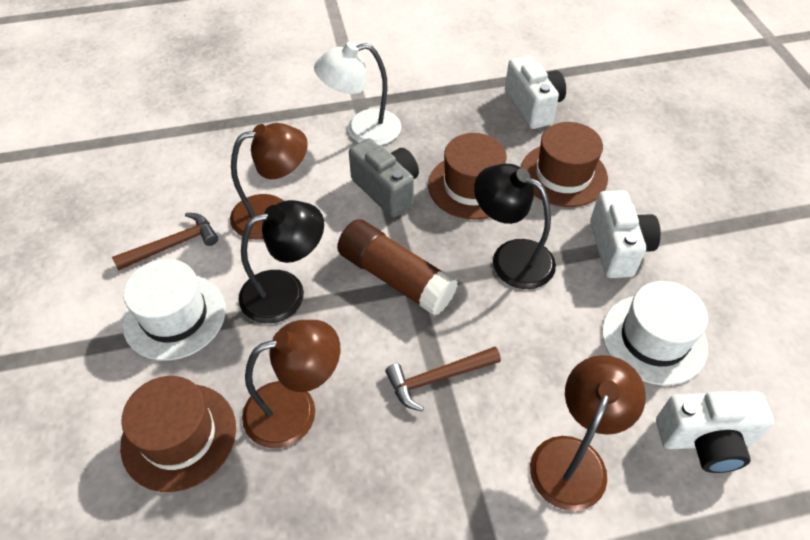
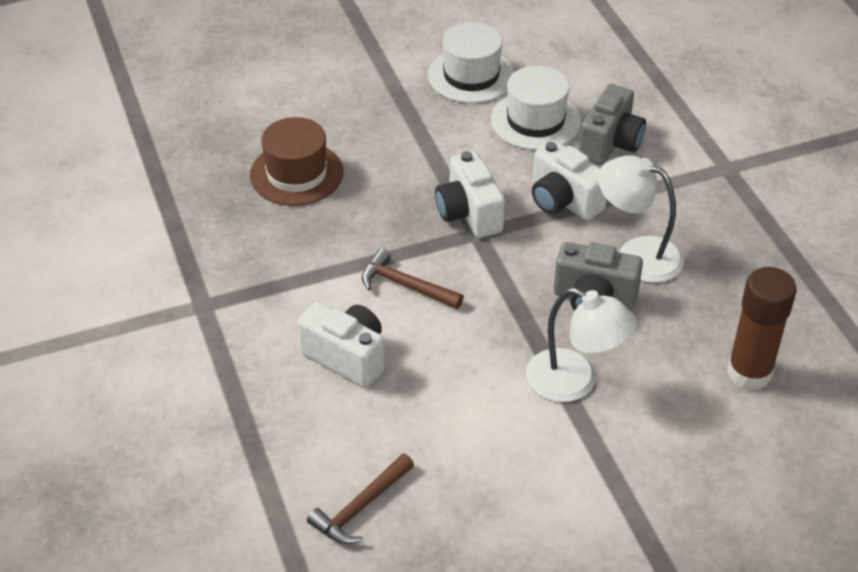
black lamp: [238,200,324,323] [474,163,556,289] = 2 -> none = 0
brown hat: [120,376,236,492] [428,133,507,220] [521,122,608,207] = 3 -> [250,117,344,206] = 1
brown lamp: [230,123,308,240] [242,320,340,448] [530,355,646,511] = 3 -> none = 0
grey camera: [349,138,419,218] = 1 -> [554,242,643,311] [579,84,646,165] = 2
white lamp: [314,42,401,146] = 1 -> [526,288,637,402] [598,155,684,283] = 2

